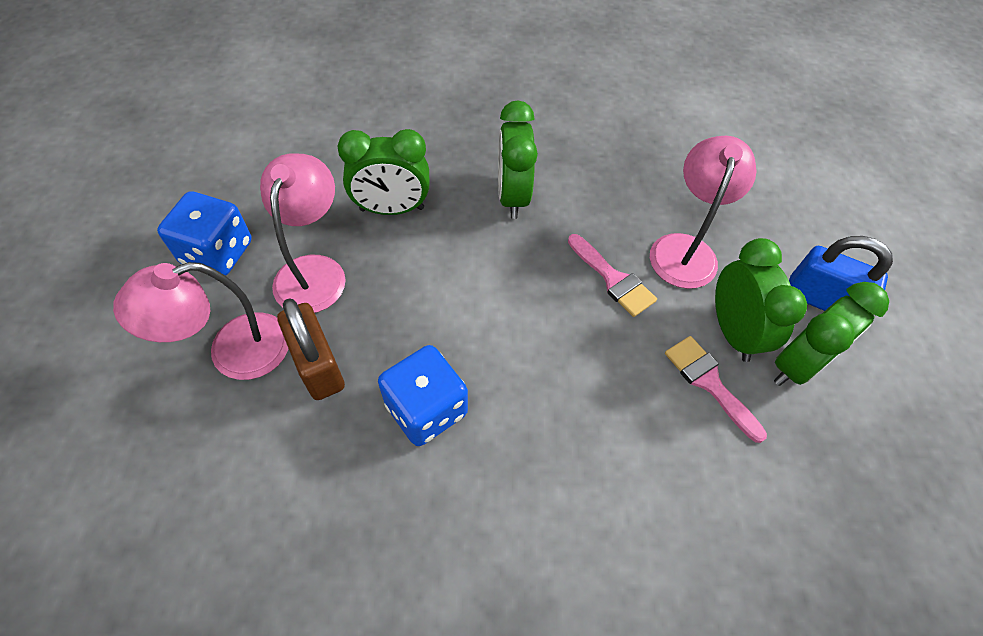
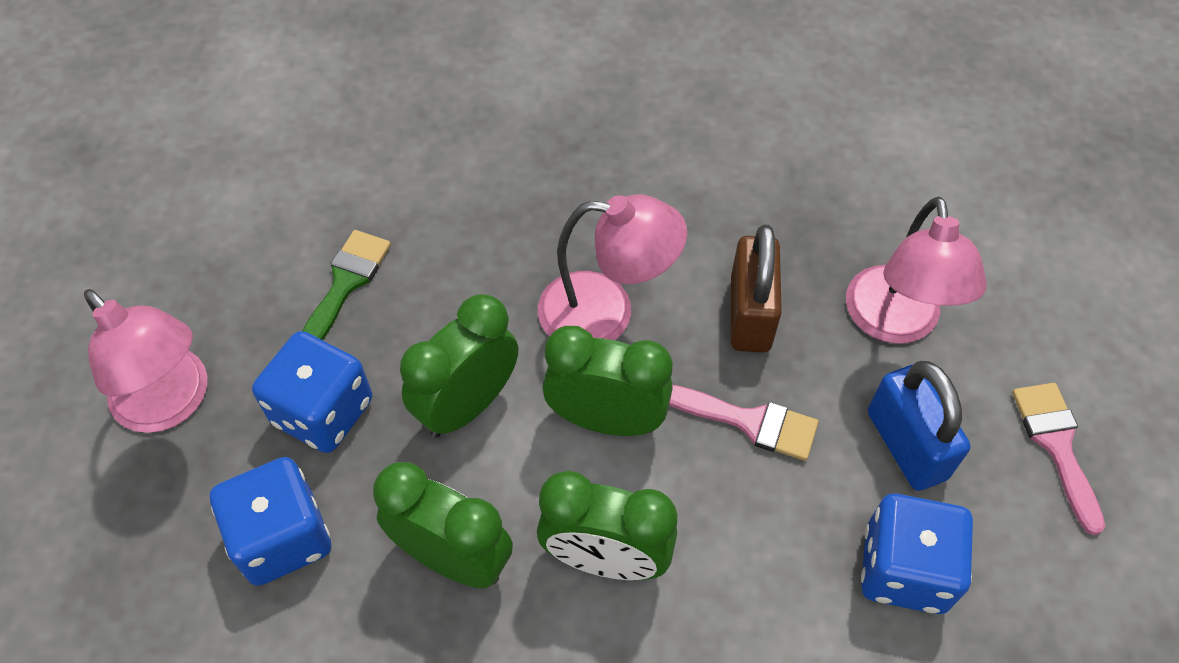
blue dice: [157,191,252,276] [378,345,468,446] = 2 -> [210,457,331,586] [252,331,372,453] [861,493,973,614] = 3
green brush: none = 0 -> [302,230,391,340] = 1

